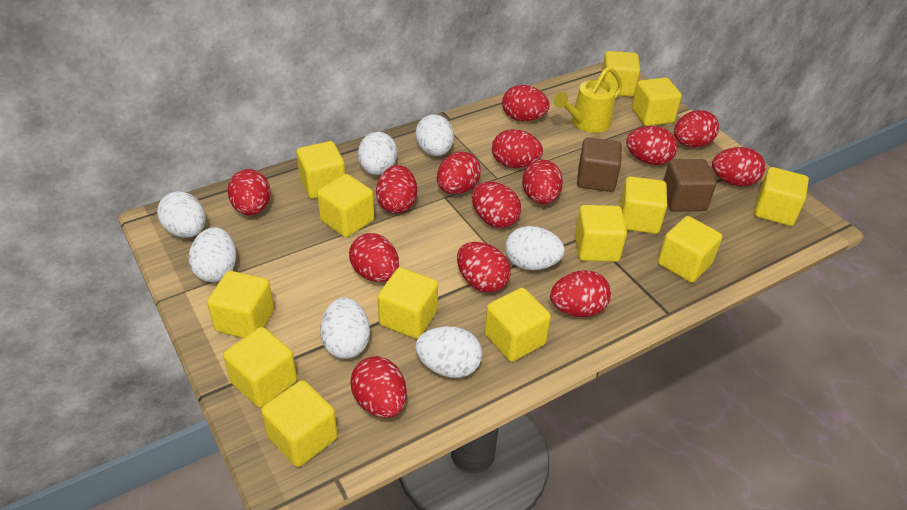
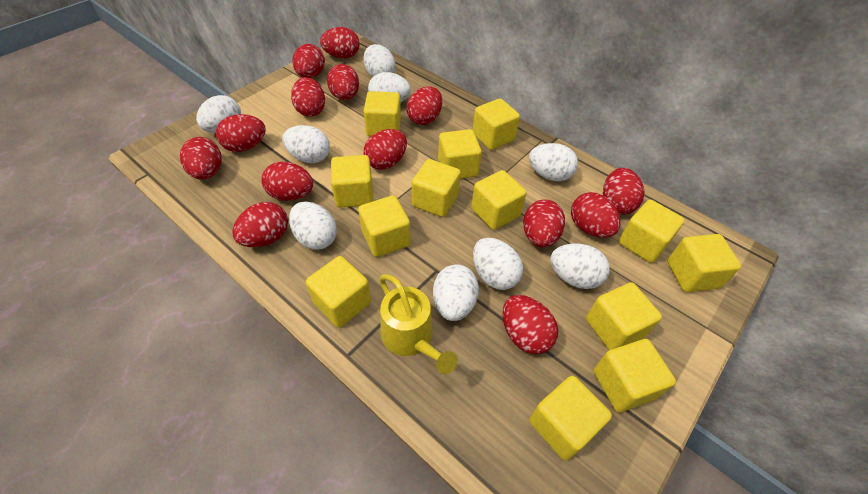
brown cube: [577,137,622,192] [663,159,716,212] = 2 -> none = 0
white egg: [157,191,206,238] [188,227,236,282] [320,298,370,359] [358,132,397,175] [415,326,482,378] [416,115,454,156] [505,226,565,270] = 7 -> [196,95,241,133] [282,125,330,163] [289,202,337,250] [364,44,395,77] [368,72,411,103] [433,264,479,321] [473,238,523,290] [529,143,578,181] [550,244,610,289] = 9

